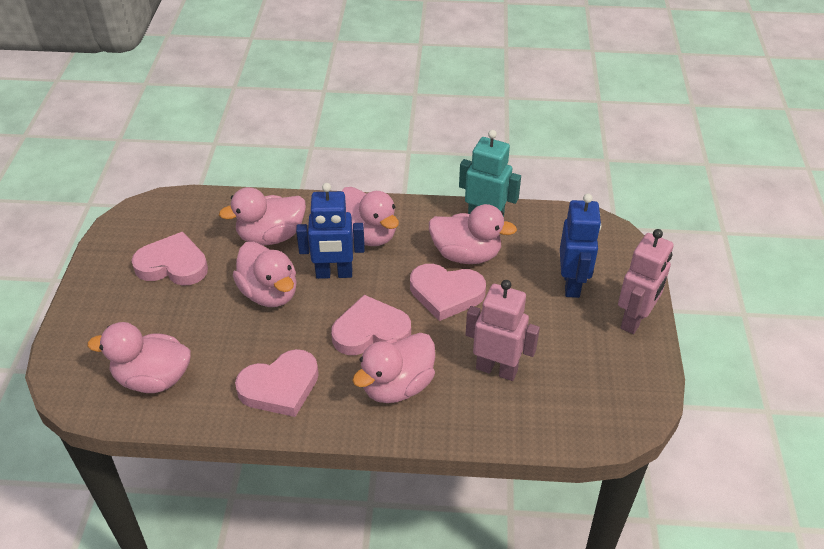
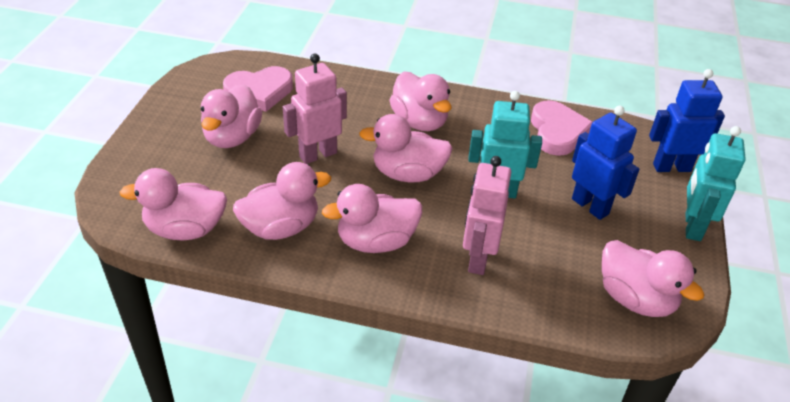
pink duck: [87,322,191,393] [219,187,306,245] [233,242,297,307] [342,187,399,246] [352,333,435,403] [429,204,517,264] = 6 -> [119,168,227,241] [201,84,262,148] [233,162,331,240] [322,184,422,253] [359,114,453,182] [390,71,452,131] [602,240,704,317] = 7
pink heart: [131,232,208,286] [235,349,319,417] [331,295,411,355] [410,264,486,321] = 4 -> [223,66,293,112] [531,100,593,156] = 2
turquoise robot: [459,130,521,217] = 1 -> [468,91,542,198] [686,126,746,241] = 2

